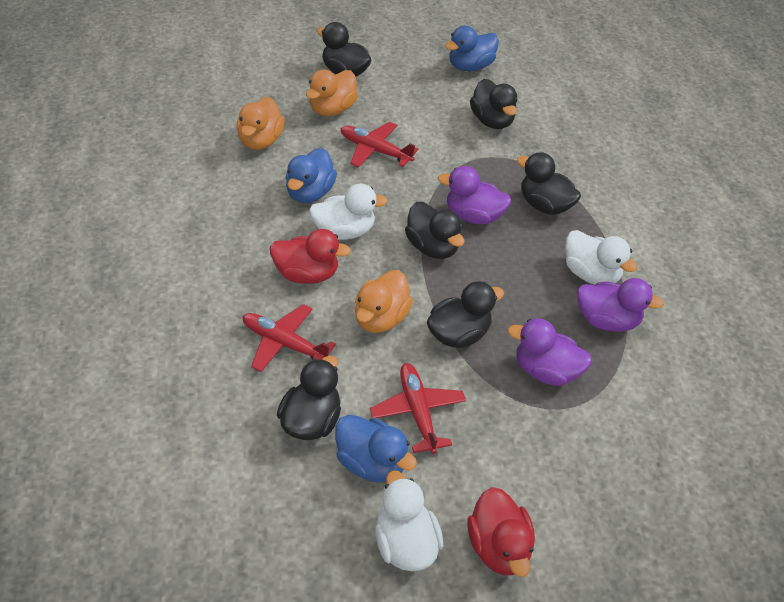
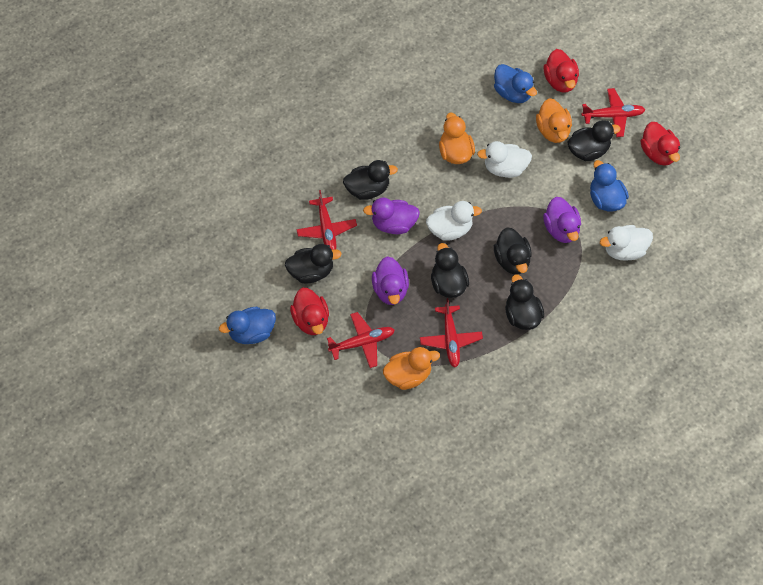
red duck: [270,229,351,284] [467,487,535,577] = 2 -> [290,288,329,335] [543,49,579,92] [641,122,680,166] = 3
red plane: [242,304,336,372] [341,122,418,167] [370,363,466,454] = 3 -> [296,190,357,250] [327,312,395,368] [420,298,483,368] [581,88,645,137] = 4

